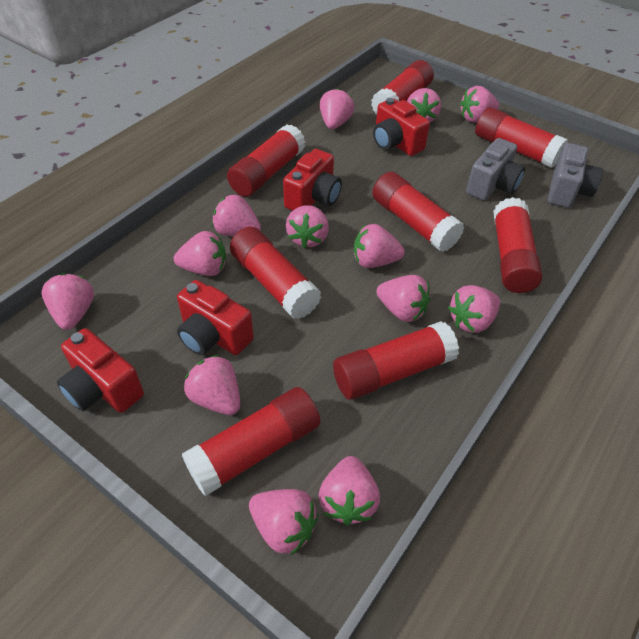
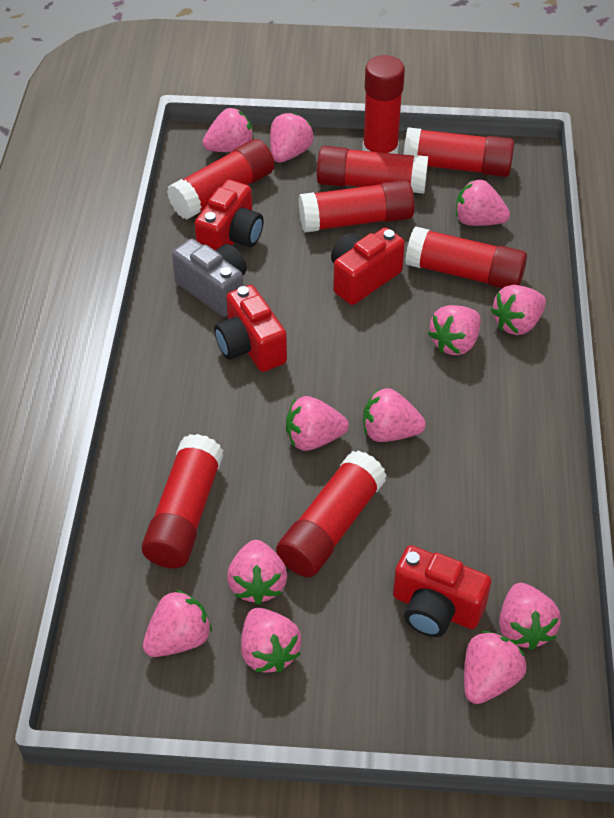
grey camera: [466,138,525,201] [548,143,603,208] = 2 -> [172,238,247,317] = 1
pink strawberry: [42,273,94,330] [174,231,226,276] [184,355,241,415] [212,195,261,236] [249,489,318,555] [286,205,329,249] [319,456,380,525] [320,88,354,129] [354,224,405,268] [376,275,431,322] [407,88,441,122] [448,285,500,333] [460,86,499,122] = 13 -> [143,590,212,657] [202,108,254,152] [227,540,287,605] [241,608,301,673] [270,113,313,163] [286,396,349,451] [363,388,426,442] [428,305,481,355] [456,179,510,226] [464,631,526,704] [491,285,546,335] [499,583,561,650] = 12

